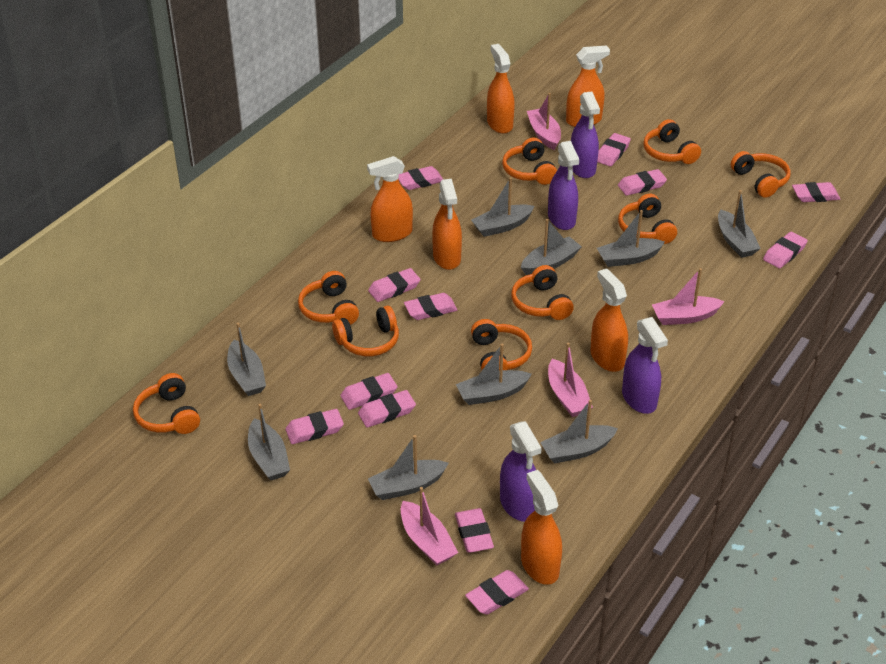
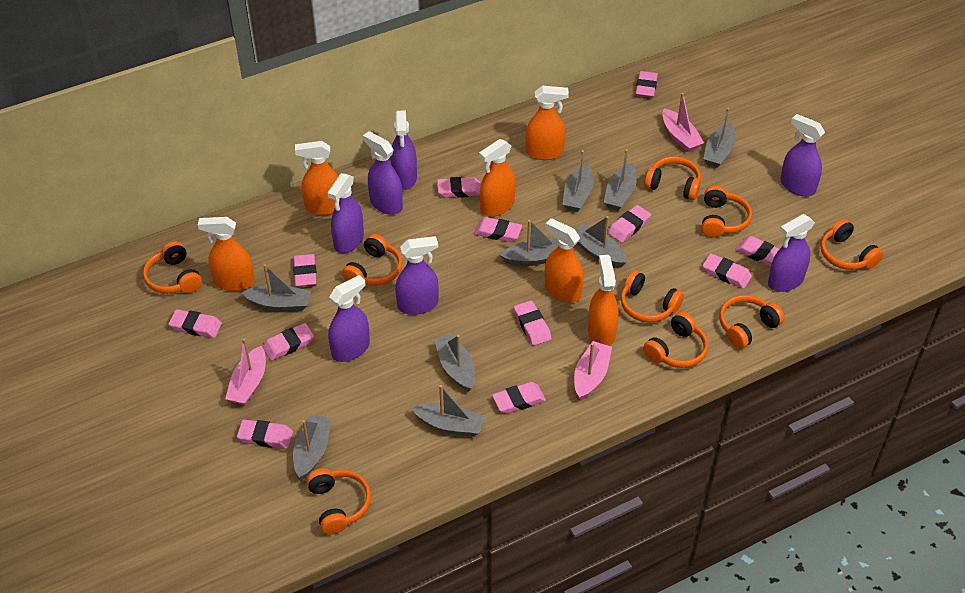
pink boat: [401,487,458,565] [527,93,561,150] [548,343,593,417] [652,268,725,325] = 4 -> [225,339,266,405] [574,341,612,400] [662,93,704,152] = 3
purple spray bottle: [500,421,542,522] [548,141,579,230] [571,91,600,178] [622,317,668,414] = 4 -> [327,173,364,253] [328,275,370,362] [363,131,403,215] [390,110,417,190] [395,236,439,315] [768,214,815,292] [780,114,825,196] = 7

